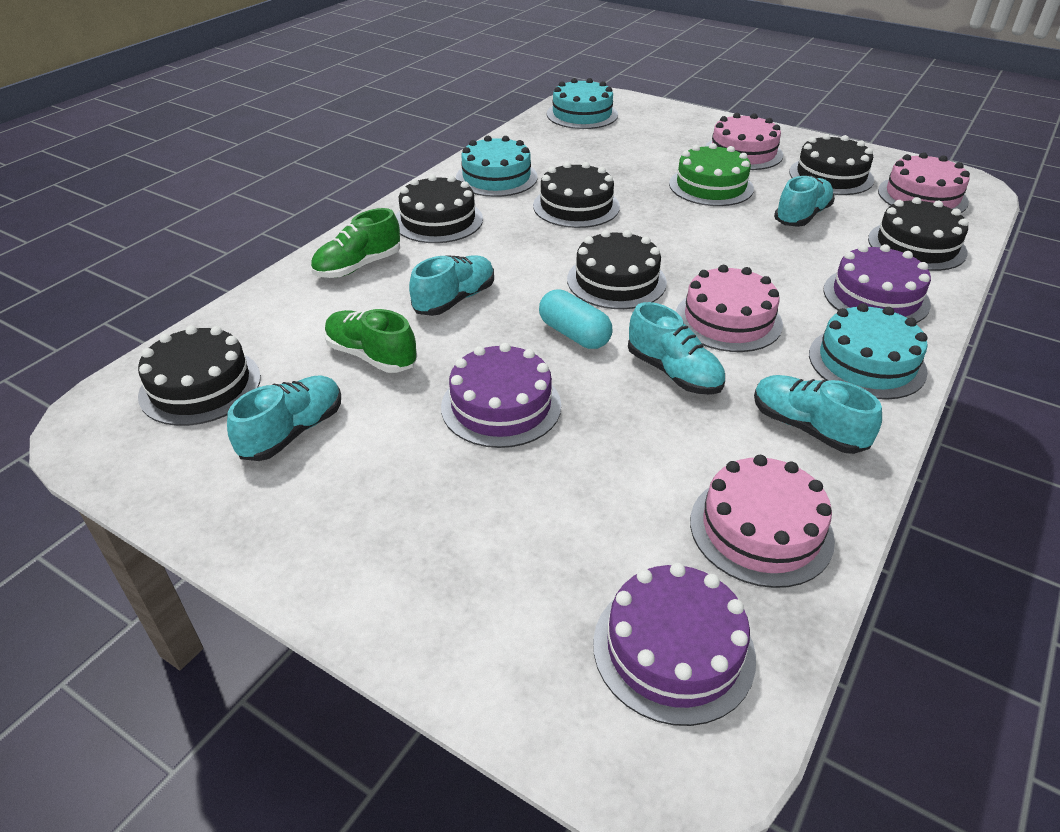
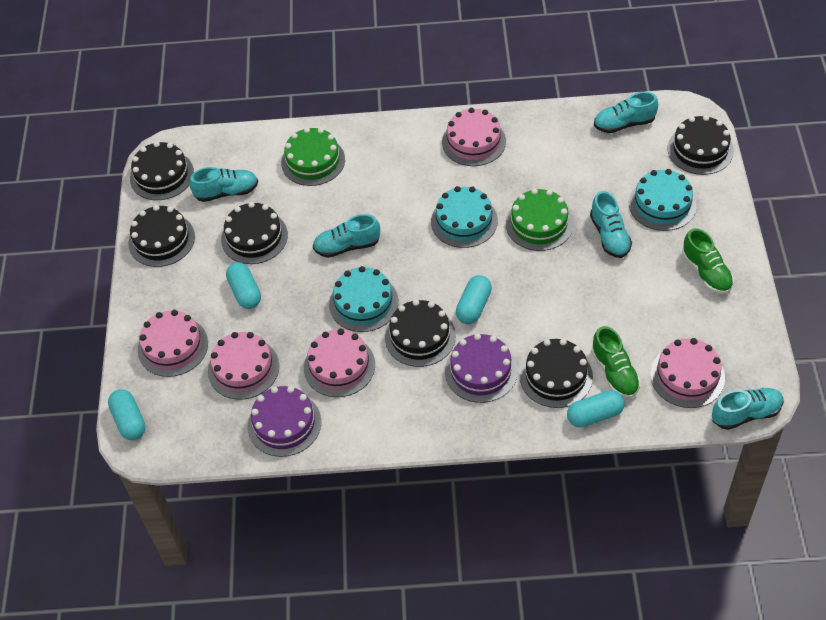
green cake: [669,143,754,206] = 1 -> [281,127,345,186] [506,189,573,251] = 2
pink cake: [676,265,783,352] [690,455,835,588] [705,113,783,170] [878,152,970,213] = 4 -> [138,310,208,377] [208,332,279,400] [304,329,375,397] [442,108,506,166] [650,338,725,408] = 5
purple cake: [441,343,561,448] [593,563,756,726] [823,244,931,323] = 3 -> [248,386,321,457] [445,333,518,403] = 2
turquoise capsule: [539,289,613,349] = 1 -> [108,389,146,440] [226,262,261,309] [456,275,492,324] [567,390,624,428] = 4

